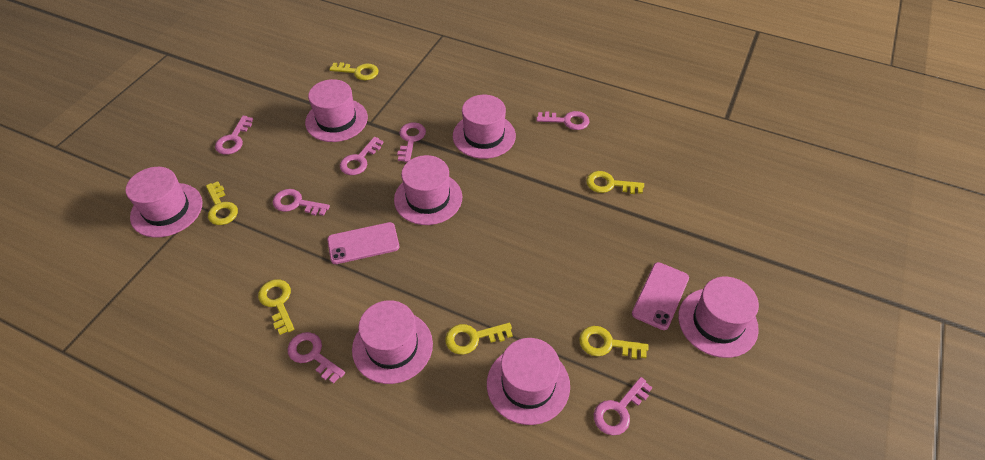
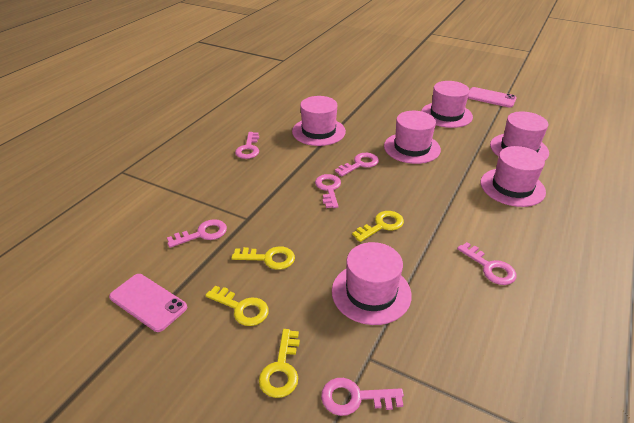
pink hat: [126,167,202,238] [305,79,368,142] [352,300,433,384] [394,155,462,225] [453,95,516,159] [487,338,570,425] [678,277,759,358] = 7 -> [292,96,346,146] [332,242,412,325] [384,111,441,164] [421,81,473,128] [481,146,546,207] [490,111,549,160] = 6
pink key: [215,116,253,155] [273,189,330,216] [287,332,345,384] [340,137,384,175] [397,122,426,162] [536,111,590,130] [594,377,652,435] = 7 -> [167,219,227,248] [235,132,259,159] [315,174,341,208] [321,378,404,416] [335,153,379,176] [457,242,516,285] = 6
yellow key: [206,181,238,225] [258,279,294,335] [329,62,379,80] [445,323,513,355] [579,326,648,359] [586,171,644,194] = 6 -> [206,285,269,326] [232,246,295,270] [259,329,300,398] [352,211,404,242] = 4

